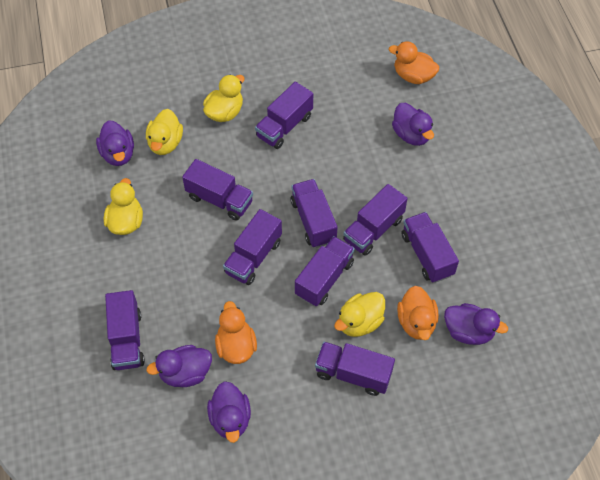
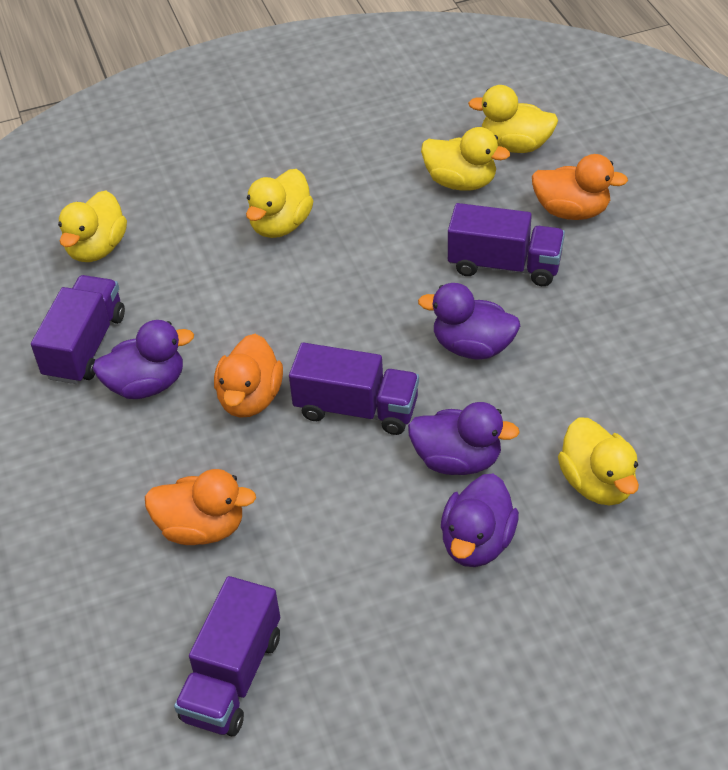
purple duck: [96,120,134,166] [146,345,212,387] [207,381,251,443] [392,103,434,146] [444,303,508,345] = 5 -> [93,320,194,399] [408,402,520,475] [418,283,520,360] [441,474,519,567] = 4
purple truck: [105,290,145,370] [182,159,253,221] [223,209,282,285] [255,82,313,149] [291,179,338,248] [295,236,355,306] [315,342,395,396] [343,184,408,256] [402,212,459,283] = 9 -> [31,275,125,384] [174,576,280,736] [289,343,419,435] [448,203,565,286] = 4
yellow duck: [104,178,143,235] [146,109,183,155] [203,74,245,122] [334,292,385,337] = 4 -> [58,190,127,262] [246,169,313,238] [421,127,510,191] [468,85,558,153] [558,417,639,505] = 5

